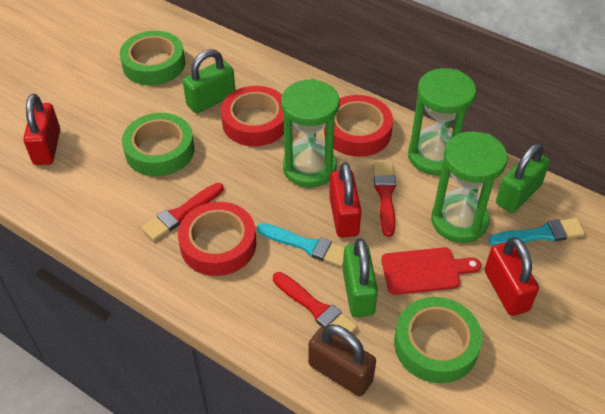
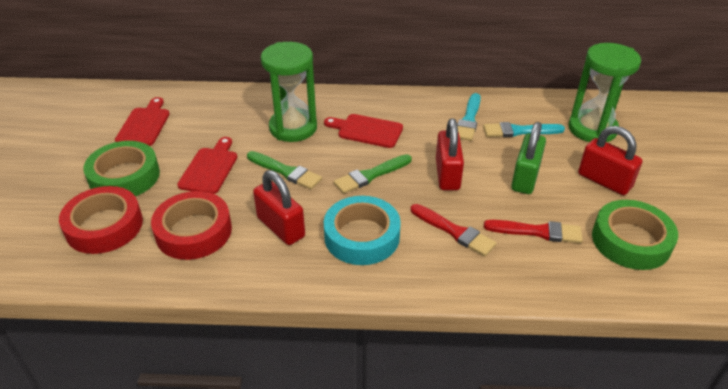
brown padlock: [308,324,376,396] = 1 -> none = 0
green brush: none = 0 -> [247,151,322,189] [334,154,412,194] = 2
green hourglass: [281,79,340,187] [408,68,476,175] [431,131,508,243] = 3 -> [261,42,317,142] [568,43,641,142] = 2
green padlock: [183,49,235,113] [343,238,378,317] [496,143,550,213] = 3 -> [511,122,546,194] = 1
green tape: [120,31,185,85] [122,113,194,176] [394,297,482,383] = 3 -> [83,141,160,196] [592,200,678,270] = 2
red brush: [141,183,224,241] [273,272,357,333] [373,163,396,237] = 3 -> [411,204,496,256] [484,220,583,243] = 2
red cutting board: [381,247,481,295] = 1 -> [115,97,170,146] [177,137,237,194] [324,114,403,148] = 3
red tape: [178,202,256,276] [221,86,284,146] [324,95,393,157] = 3 -> [59,186,143,254] [151,191,232,260] = 2
turquoise tape: none = 0 -> [324,196,401,265] = 1

